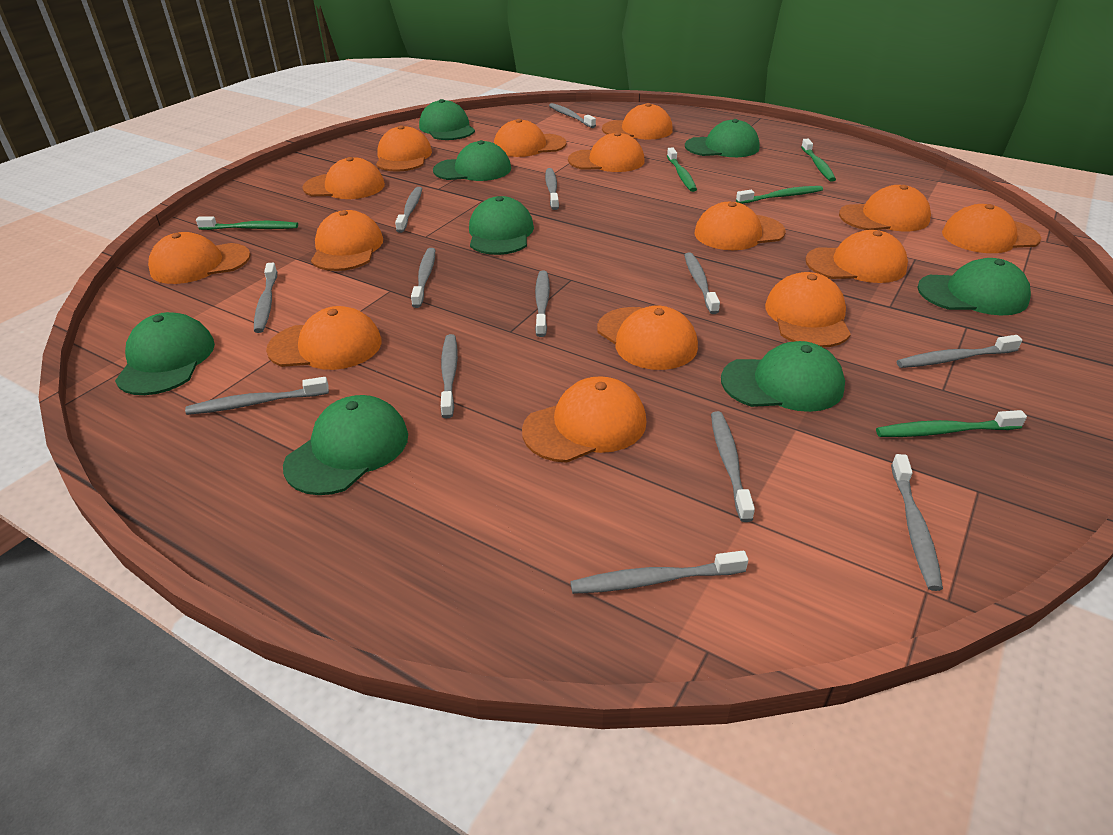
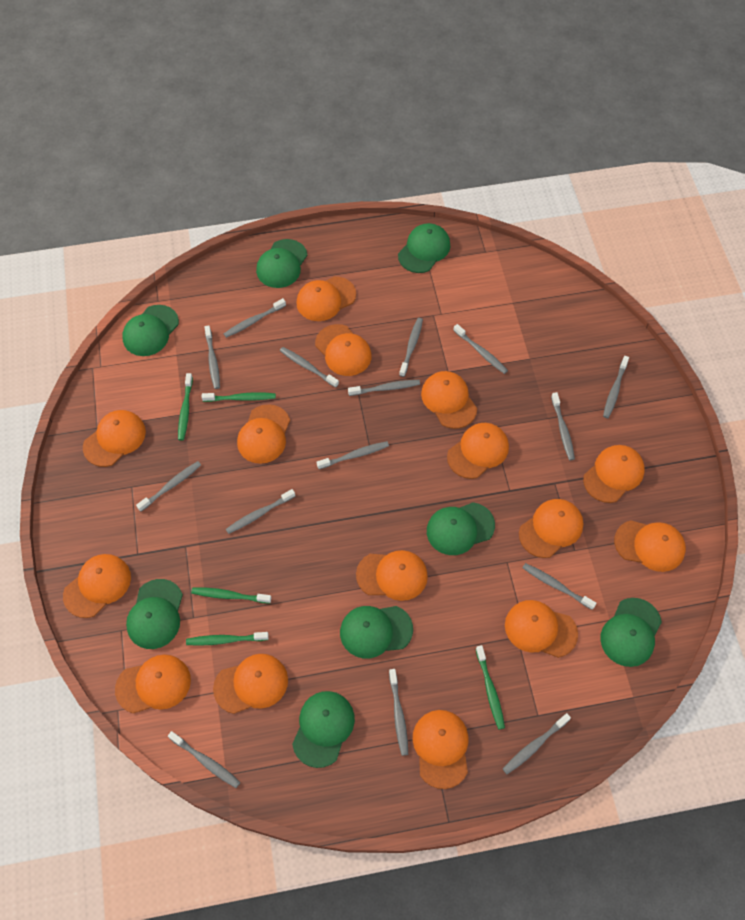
grey toothbrush: [185,377,329,415] [254,262,277,333] [395,187,422,233] [411,248,435,308] [441,334,458,418] [535,271,550,337] [545,168,559,210] [549,103,596,128] [570,551,748,594] [684,252,720,314] [711,411,755,522] [891,454,943,591] [897,335,1023,368] = 13 -> [136,461,201,511] [168,731,240,788] [204,325,220,389] [224,298,286,338] [226,489,295,534] [280,347,339,388] [317,441,389,469] [348,380,420,396] [389,669,408,756] [399,318,423,377] [453,324,508,374] [503,713,571,774] [523,563,597,610] [551,392,575,460] [603,356,629,418] = 15

